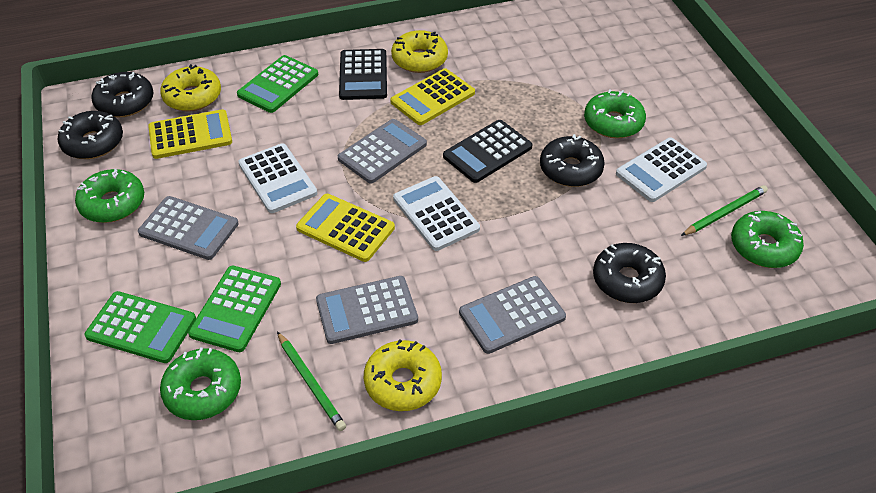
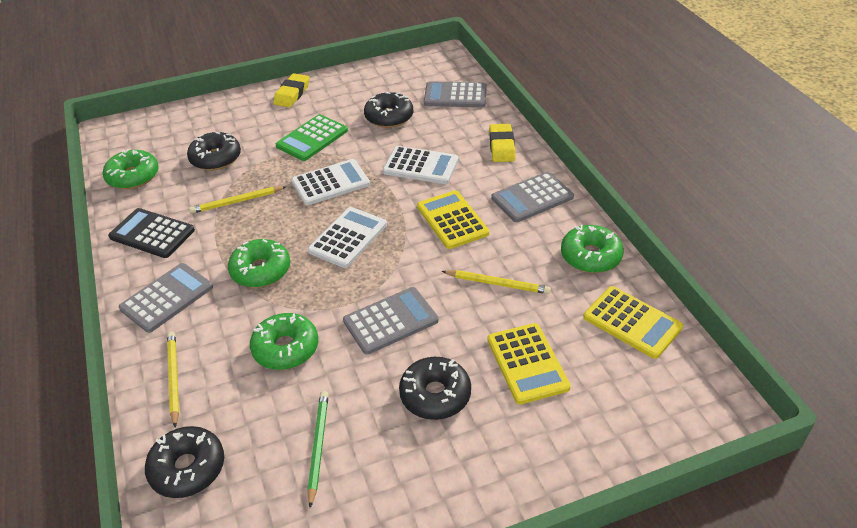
black calculator: [339,49,387,100] [443,120,532,183] = 2 -> [108,208,195,258] = 1
green calculator: [84,291,196,363] [188,266,281,352] [237,55,318,113] = 3 -> [276,114,348,161] = 1
green pencil: [277,332,346,431] [681,185,768,236] = 2 -> [307,391,329,508] = 1
yellow donut: [160,64,221,111] [364,339,442,411] [391,30,448,73] = 3 -> none = 0
yellow eraser: none = 0 -> [273,73,310,107] [489,124,515,162] = 2
yellow pencil: none = 0 -> [167,331,179,427] [189,186,286,214] [442,270,551,294] = 3

